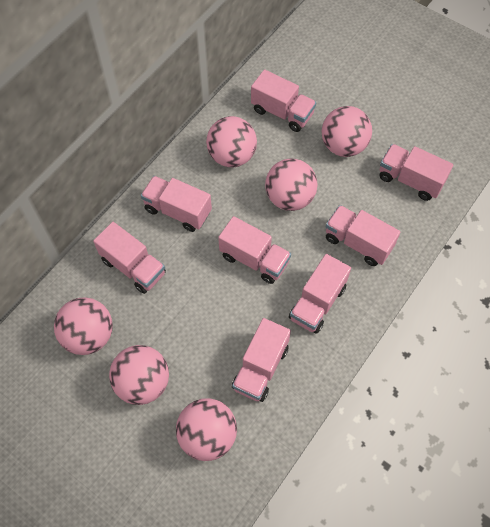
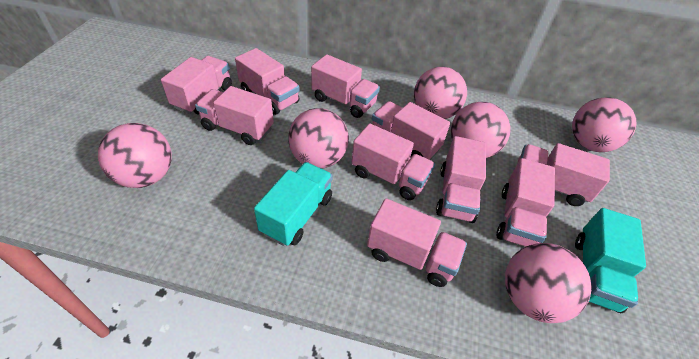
pink truck: [93,222,166,294] [141,176,212,232] [218,216,291,284] [232,318,291,402] [251,70,316,132] [289,254,351,334] [326,205,400,266] [380,144,453,201] = 8 -> [161,56,232,114] [195,86,274,145] [235,48,300,115] [311,54,380,118] [352,123,435,200] [367,198,467,287] [372,101,450,160] [436,136,486,223] [497,158,555,247] [517,143,610,206] = 10
turquoise truck: none = 0 -> [254,162,333,246] [575,208,646,313] = 2

